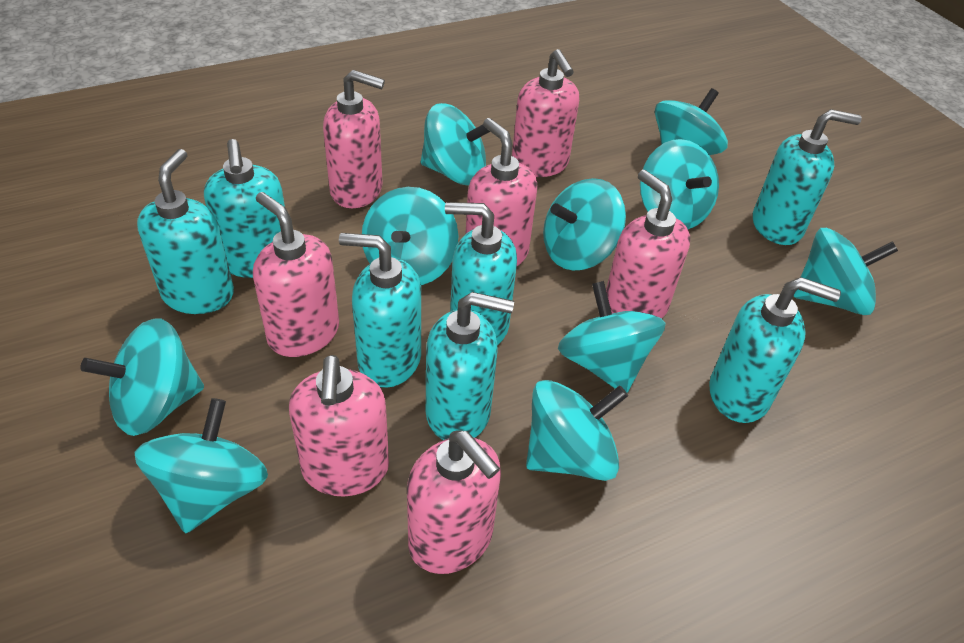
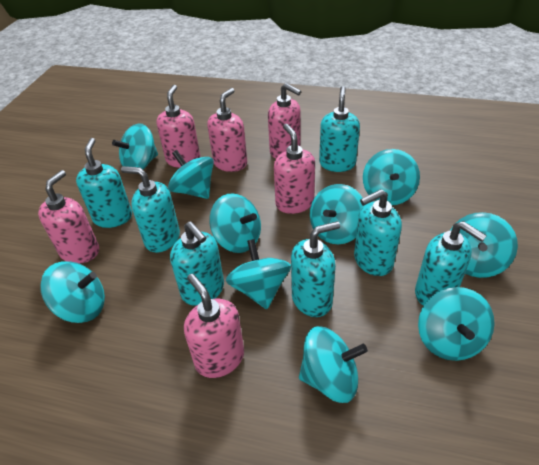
pink soap dispenser: [253,192,339,357] [289,355,389,496] [323,70,385,208] [407,430,501,574] [466,118,538,266] [512,49,579,177] [606,170,690,319] = 7 -> [38,170,99,264] [156,85,200,168] [184,274,244,378] [207,88,247,172] [268,83,301,158] [274,124,315,214] = 6

